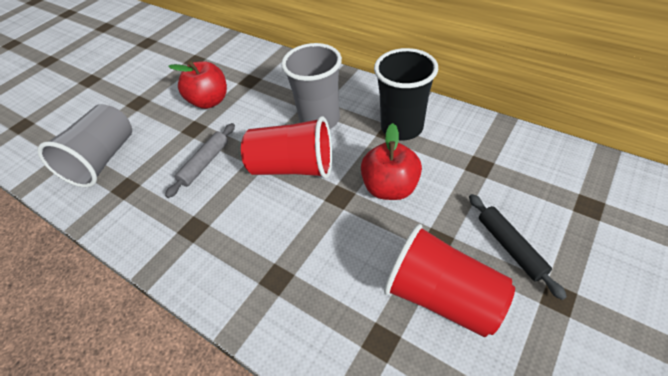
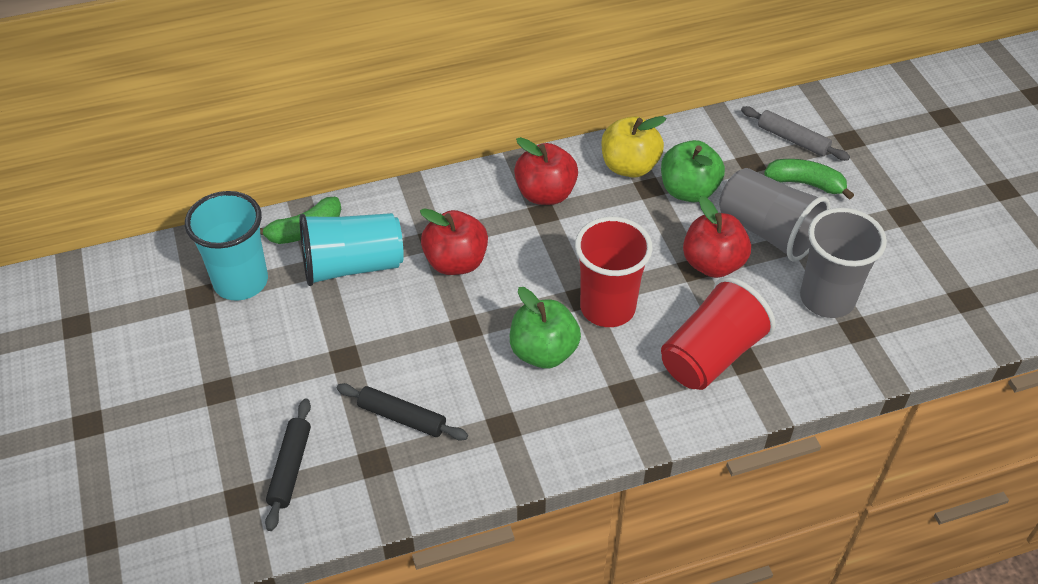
black cup: [374,48,438,140] = 1 -> none = 0
black rolling pin: [469,194,567,300] = 1 -> [265,399,311,531] [337,383,468,440] = 2
green apple: none = 0 -> [510,287,581,369] [661,140,725,202] = 2
green banana: none = 0 -> [260,197,341,244] [764,159,854,200] = 2
red apple: [168,60,227,109] [361,123,422,200] = 2 -> [420,208,488,275] [514,137,578,205] [683,196,751,278] = 3
turquoise cup: none = 0 -> [185,191,268,301] [299,213,404,286] = 2
yellow apple: none = 0 -> [602,116,666,178] = 1

